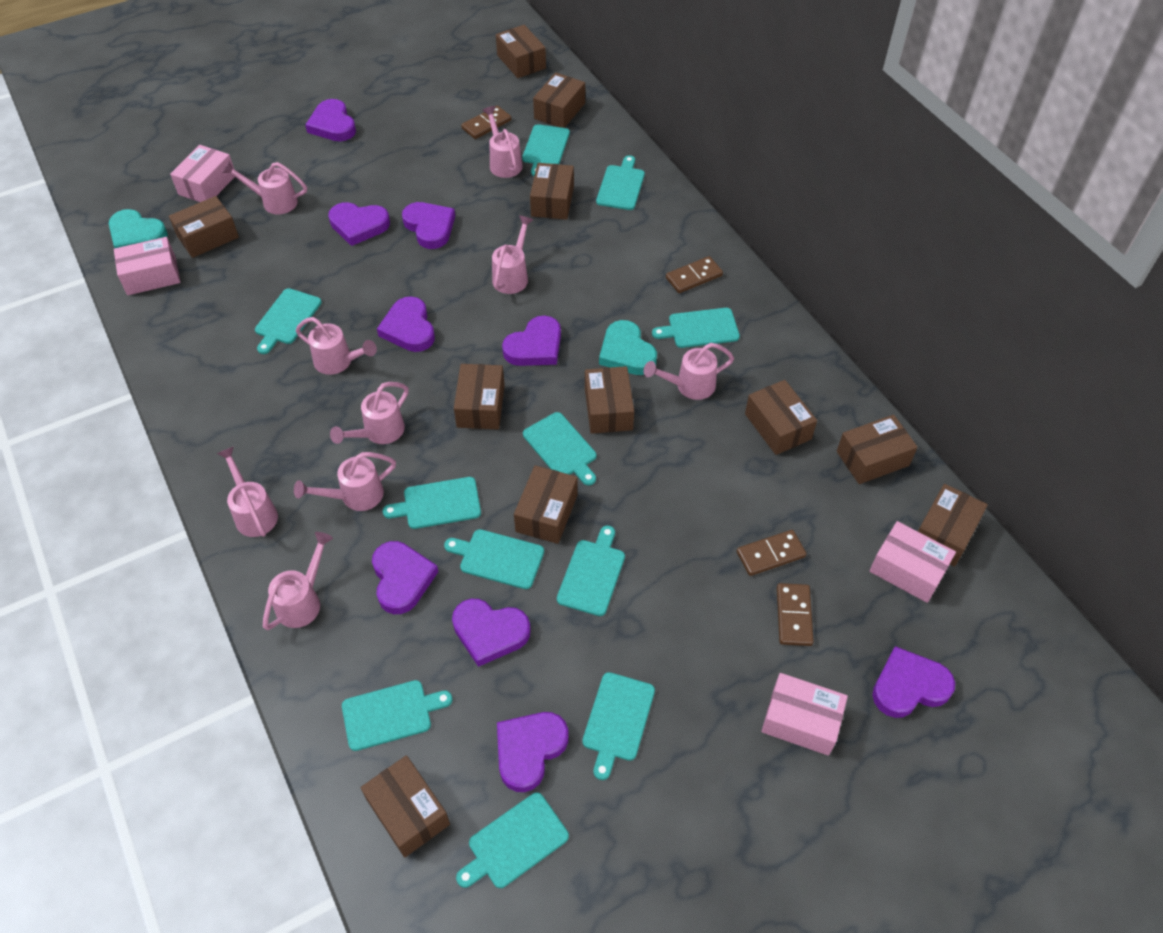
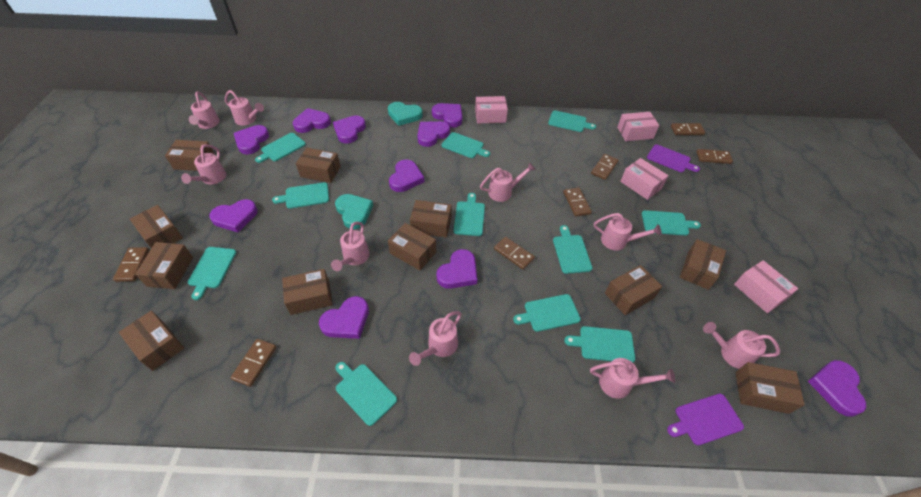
brown domino: [461,106,511,139] [666,256,723,293] [737,530,806,576] [777,583,814,646] = 4 -> [113,247,149,282] [230,339,277,387] [494,237,535,269] [563,187,592,217] [591,154,619,180] [671,123,705,135] [696,149,733,164] = 7
purple cutting board: none = 0 -> [647,144,700,172] [667,394,744,445] = 2
purple heart: [305,99,356,141] [328,202,390,246] [372,541,439,614] [377,297,435,352] [402,202,455,249] [452,599,531,667] [497,712,569,792] [502,316,561,366] [872,646,955,718] = 9 -> [209,199,258,232] [234,125,269,154] [293,108,331,133] [319,296,369,339] [333,116,366,144] [389,160,425,192] [417,121,450,147] [432,103,462,128] [437,249,477,289] [808,360,866,417] = 10

